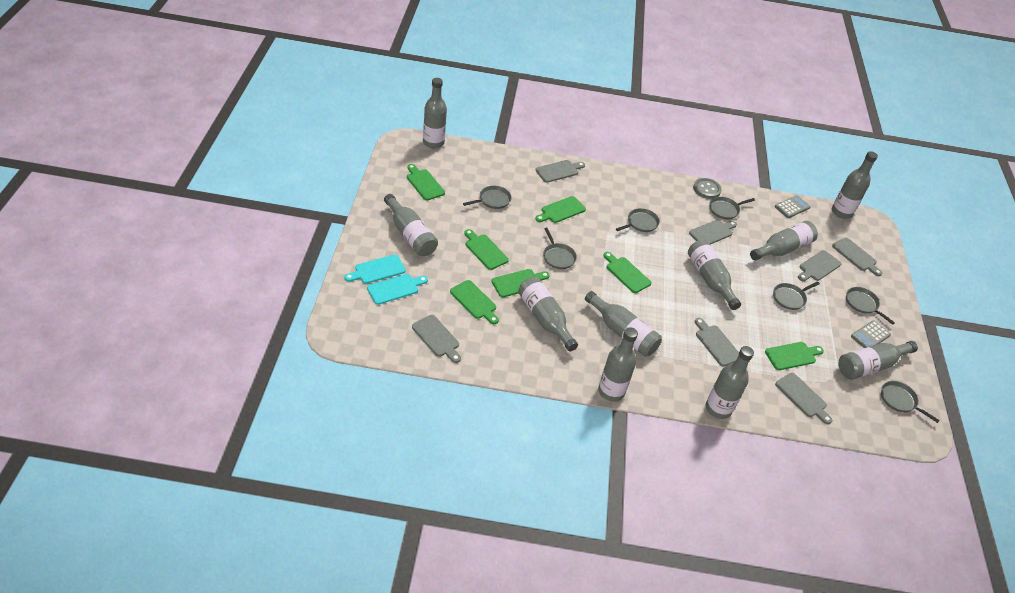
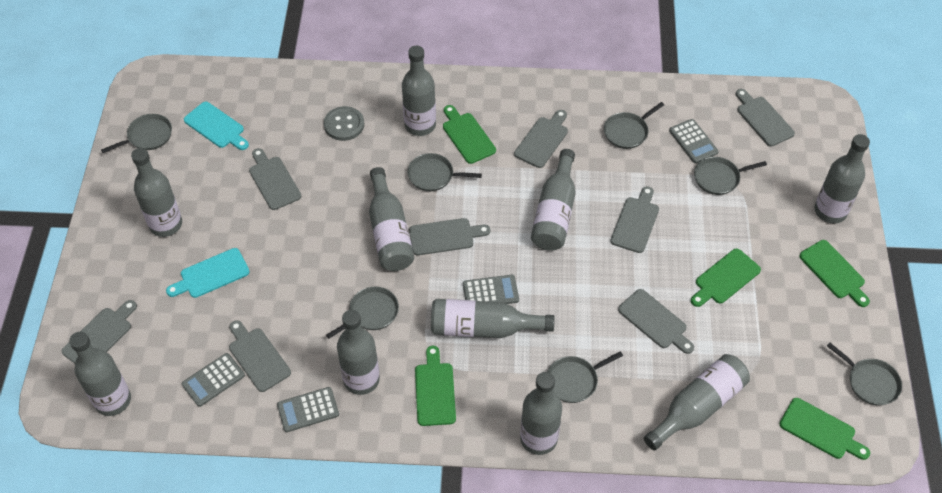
green cutting board: [407,164,445,200] [450,280,499,324] [464,229,509,270] [491,269,550,297] [535,196,586,223] [603,252,651,293] [765,342,824,370] = 7 -> [415,346,456,426] [443,105,496,164] [691,249,761,307] [780,398,870,460] [799,240,870,307] = 5
grey calculator: [775,195,811,218] [851,320,891,348] = 2 -> [182,353,245,407] [277,387,339,432] [463,275,519,304] [669,119,719,163] = 4
grey cutting board: [412,315,461,363] [536,160,585,183] [689,220,737,244] [695,318,739,366] [775,373,832,424] [798,250,841,281] [832,237,882,276] = 7 -> [62,300,137,364] [229,320,291,392] [249,148,301,210] [409,218,490,255] [514,110,568,168] [610,186,659,253] [618,289,694,354] [736,89,795,147] = 8

